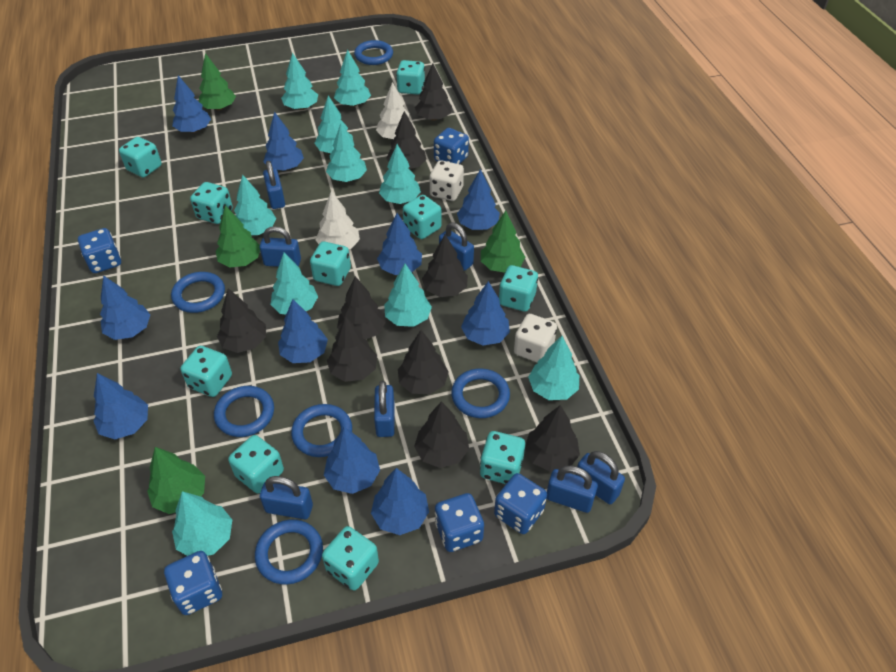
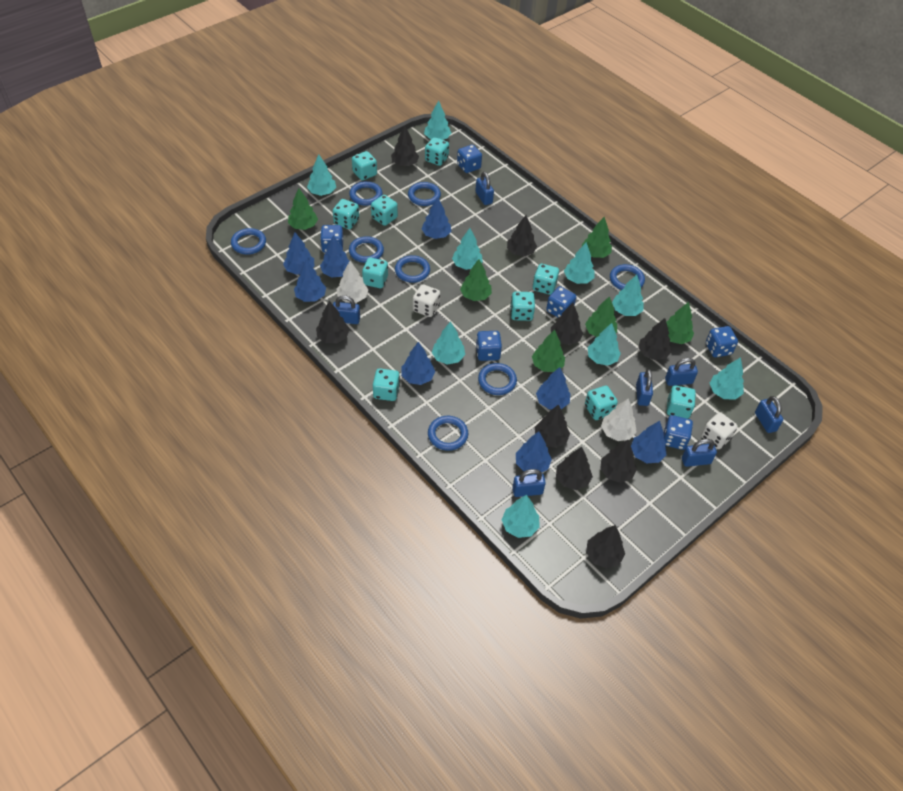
blue dice: [78,228,121,273] [164,551,222,615] [434,128,469,164] [435,493,484,552] [494,473,547,534] = 5 -> [320,225,343,253] [457,144,482,173] [476,331,502,361] [546,286,576,318] [664,415,693,450] [706,326,738,357] = 6
blue ring: [171,272,225,313] [214,386,274,437] [255,519,323,585] [291,404,352,457] [354,40,393,65] [451,368,510,418] = 6 -> [231,228,266,255] [349,181,383,206] [349,236,384,263] [395,255,430,283] [408,182,441,206] [428,416,468,451] [478,363,517,395] [610,264,645,290] = 8
blue tree: [94,373,148,439] [100,275,150,340] [172,75,211,133] [263,112,304,171] [278,299,328,363] [324,427,380,494] [371,468,429,535] [377,213,422,275] [457,169,500,230] [461,281,510,346] = 10 -> [283,232,314,275] [294,260,326,302] [320,235,349,277] [401,342,435,385] [421,197,451,239] [516,431,552,473] [536,367,571,409] [631,421,666,463] = 8
green tree: [147,447,205,514] [199,53,236,111] [216,206,260,268] [481,211,525,273] = 4 -> [288,188,318,230] [460,259,492,301] [532,330,565,372] [582,217,612,258] [585,296,617,337] [666,302,694,344] = 6
turquoise tree: [172,491,232,556] [234,175,276,235] [271,252,318,314] [281,53,318,110] [314,96,353,153] [326,123,367,182] [334,49,371,107] [379,144,421,204] [384,264,432,327] [528,336,579,400] = 10 -> [307,154,336,196] [424,100,451,140] [432,321,465,365] [452,228,483,270] [502,495,540,538] [564,242,595,284] [588,323,621,366] [612,275,644,316] [710,357,744,400] = 9

